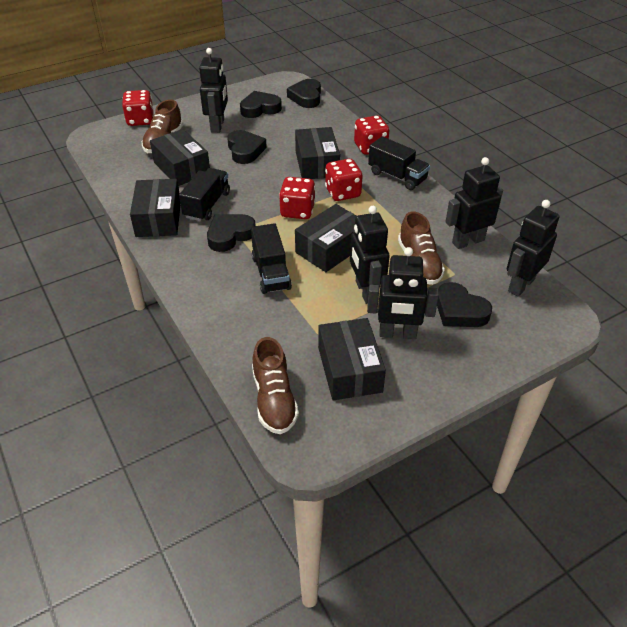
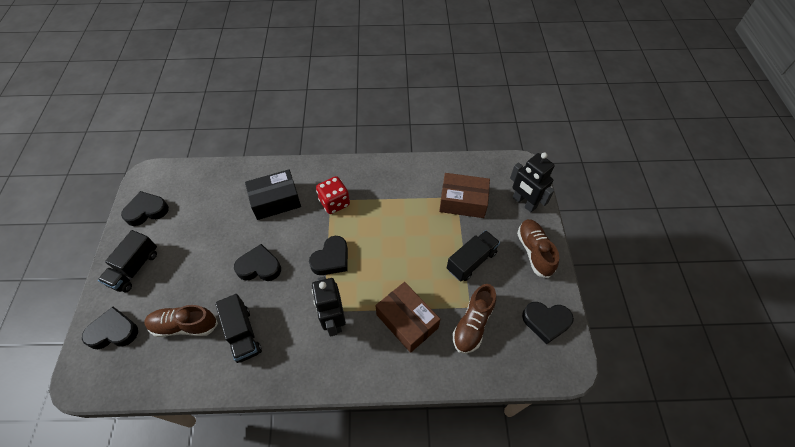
black box: [130,179,181,237] [150,129,210,186] [295,127,340,179] [295,204,356,272] [318,318,386,400] = 5 -> [245,169,301,220] = 1
black robot: [199,48,228,133] [350,206,390,304] [367,247,439,339] [445,157,503,249] [507,200,560,297] = 5 -> [312,277,346,337] [510,152,555,212] = 2
brown box: none = 0 -> [375,282,440,353] [439,173,490,218] = 2
red dice: [122,90,154,126] [279,177,315,219] [325,159,363,201] [354,115,390,155] = 4 -> [316,176,350,214] = 1

